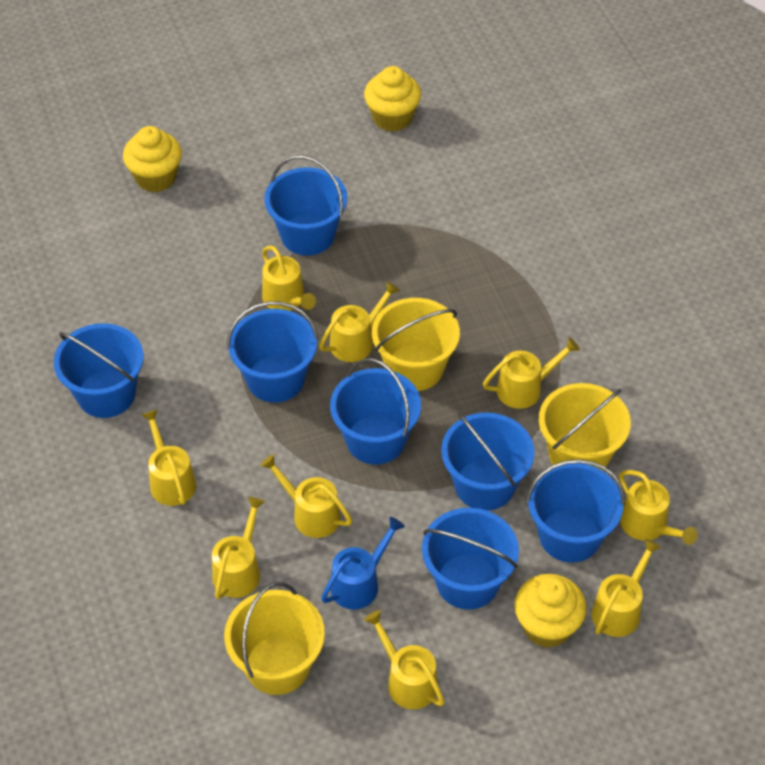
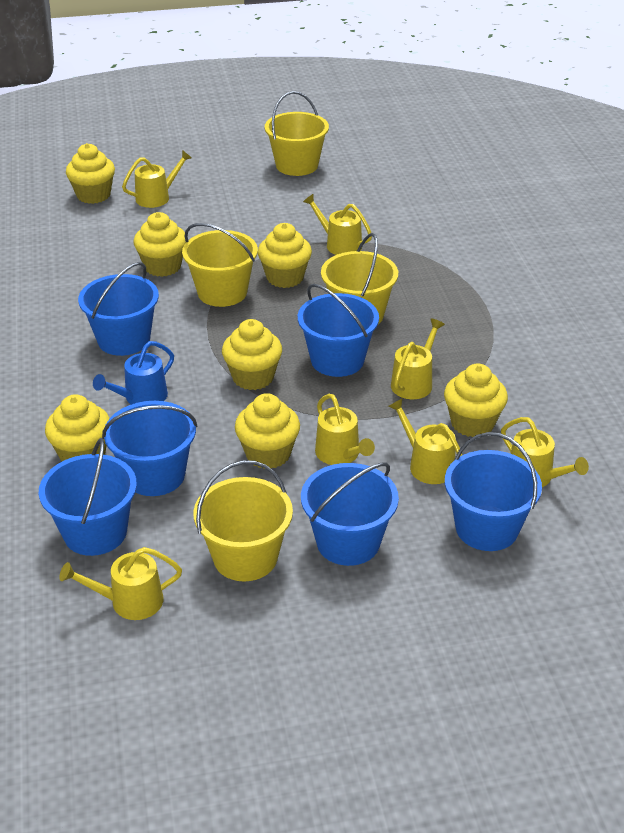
blue bucket: [54,323,144,418] [227,301,318,403] [264,155,347,256] [330,358,421,464] [422,508,519,610] [441,412,535,511] [526,459,625,563] = 7 -> [39,438,137,556] [78,262,159,356] [102,401,197,496] [298,284,379,377] [301,462,399,566] [445,432,542,551] = 6
yellow bucket: [224,582,325,695] [372,298,460,391] [539,383,631,471] = 3 -> [182,223,258,307] [193,460,293,581] [265,91,329,176] [321,233,398,324] = 4
yellow cupcake: [123,126,182,192] [364,66,421,132] [514,574,587,648] = 3 -> [45,394,110,462] [66,143,115,204] [134,212,186,277] [222,319,282,390] [235,393,300,469] [258,223,312,288] [444,363,508,437] = 7
yellow watering can: [141,409,196,506] [212,497,265,599] [260,454,352,538] [262,246,316,311] [319,281,400,362] [364,610,445,710] [483,337,580,409] [592,539,662,637] [619,470,697,545] = 9 -> [59,547,182,620] [122,150,192,208] [303,194,372,255] [315,394,375,465] [388,398,462,484] [391,319,445,399] [501,417,589,487] = 7

